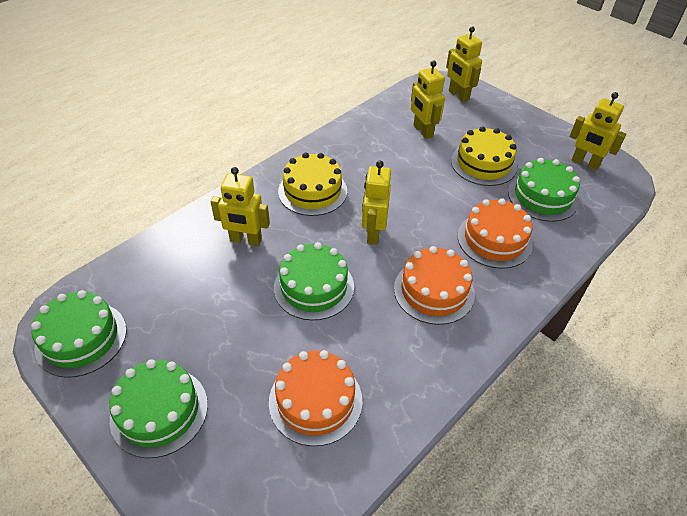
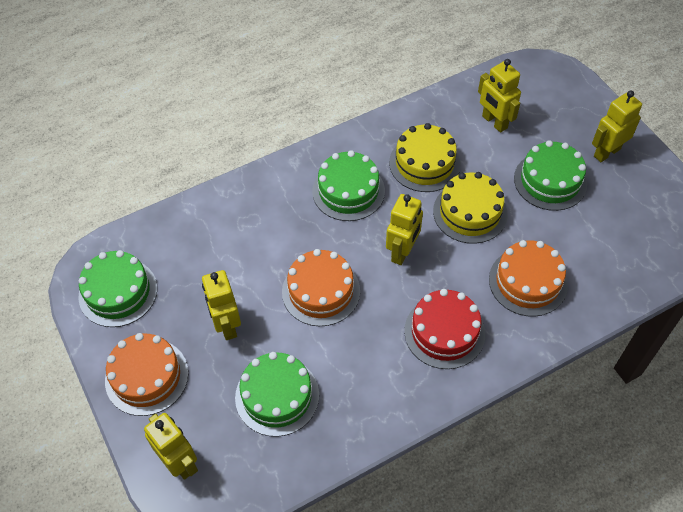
red cake: none = 0 -> [404,289,485,369] = 1

